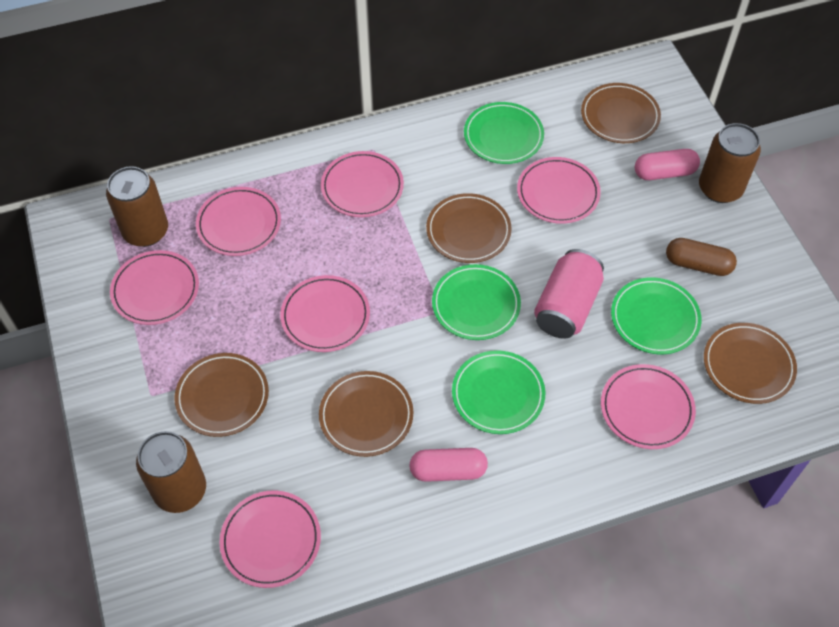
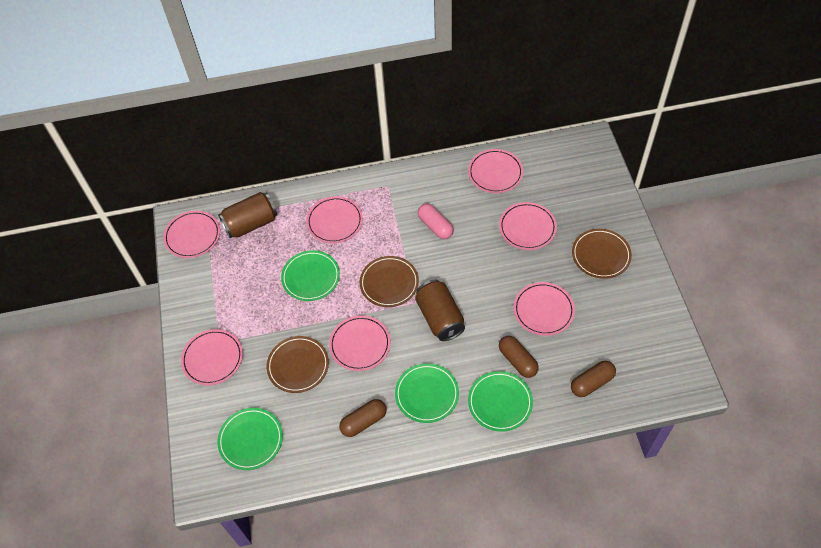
brown can: [106,166,168,247] [136,431,206,513] [699,123,761,203] = 3 -> [218,192,278,238] [415,280,465,341] = 2
brown capsule: [666,238,737,276] = 1 -> [339,399,387,437] [499,336,539,378] [571,361,616,397] = 3
brown plate: [175,353,269,437] [319,371,413,457] [426,193,512,263] [581,83,661,143] [704,323,797,404] = 5 -> [266,336,329,393] [360,256,419,307] [572,229,632,279] = 3
pink can: [534,249,604,339] = 1 -> none = 0
pink capsule: [409,448,488,482] [635,149,700,180] = 2 -> [418,203,454,239] = 1

